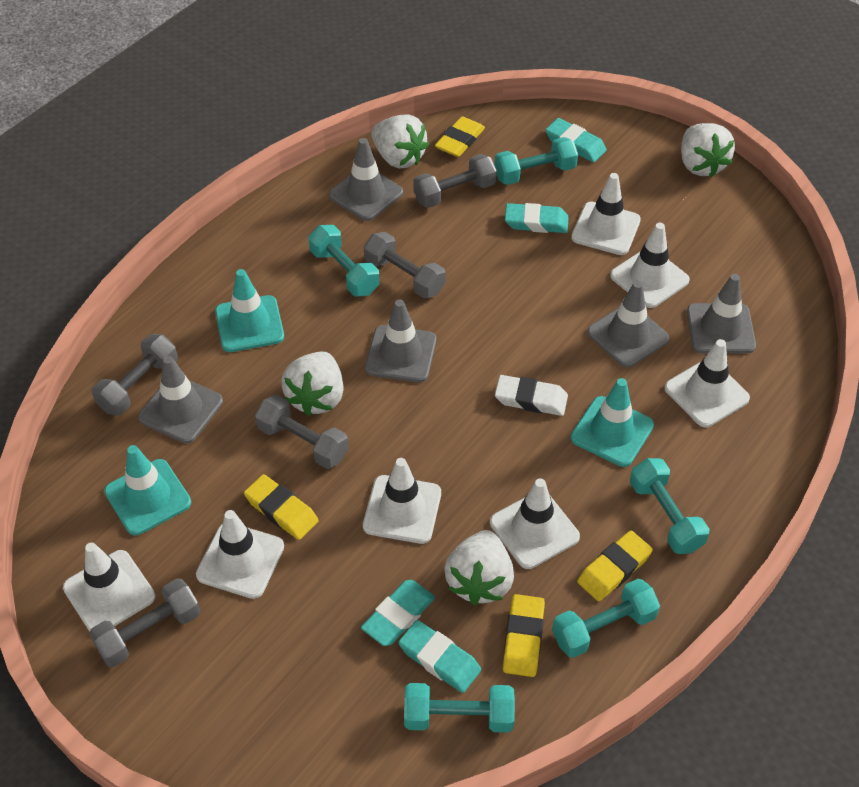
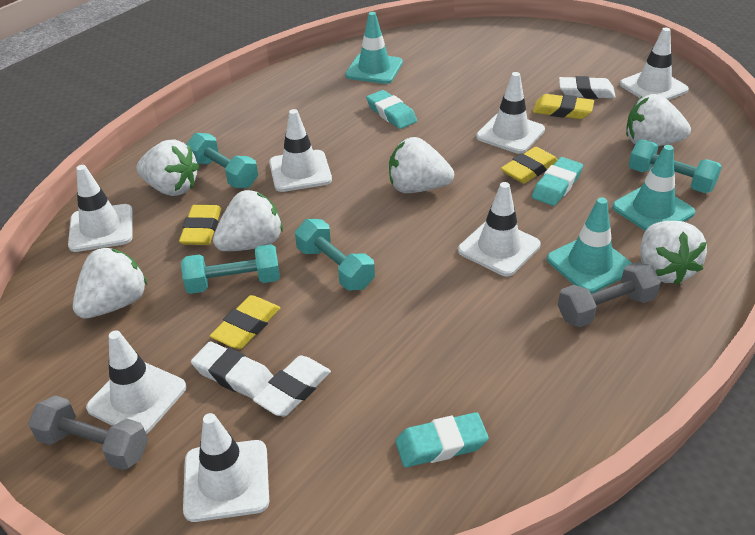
grey dumbbell: [89,578,200,667] [92,334,178,416] [255,395,349,469] [364,232,446,298] [413,154,497,208] = 5 -> [28,395,148,470] [558,262,661,327] = 2
grey traffic cone: [138,356,223,444] [329,138,403,221] [365,299,436,382] [587,281,669,368] [687,274,756,353] = 5 -> none = 0
turquoise dumbbell: [308,225,380,296] [404,683,515,732] [494,137,578,185] [552,579,660,658] [630,458,709,554] = 5 -> [181,244,280,294] [186,133,258,188] [295,219,375,291] [629,140,722,193] = 4
turquoise eraser: [361,580,435,646] [398,620,481,693] [505,203,568,233] [545,118,607,162] = 4 -> [366,90,417,129] [395,412,489,467] [532,157,583,206] = 3
white eraser: [495,375,568,416] = 1 -> [191,341,274,399] [253,355,331,417] [559,76,616,99] = 3
white strawberry: [281,352,344,416] [371,115,429,169] [444,530,514,605] [681,123,735,178] = 4 -> [73,248,147,318] [137,139,199,196] [213,190,283,251] [389,137,454,193] [626,94,691,146] [640,221,707,285] = 6

